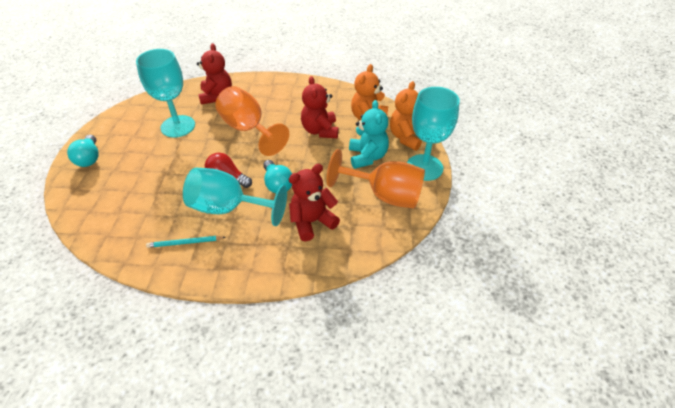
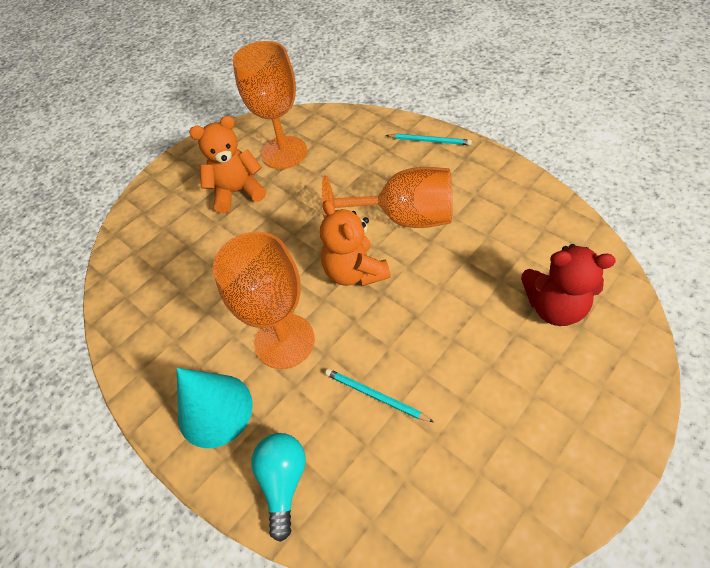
orange goblet: [215,86,289,156] [326,149,425,209] = 2 -> [213,232,315,369] [233,41,307,169] [322,167,452,228] = 3
red light bulb: [205,153,252,188] = 1 -> none = 0
red teddy bear: [197,43,232,105] [289,164,340,242] [301,76,338,138] = 3 -> [521,244,616,326] = 1
turquoise cone: none = 0 -> [177,368,253,448] = 1
turquoise goblet: [136,49,195,137] [183,168,287,226] [407,87,460,181] = 3 -> none = 0
turquoise light bulb: [67,135,99,167] [263,160,292,193] = 2 -> [251,433,306,542] = 1
turquoise pencil: [146,236,226,248] = 1 -> [325,369,434,422] [386,134,472,145] = 2
turquoise teddy bear: [349,100,389,169] = 1 -> none = 0

